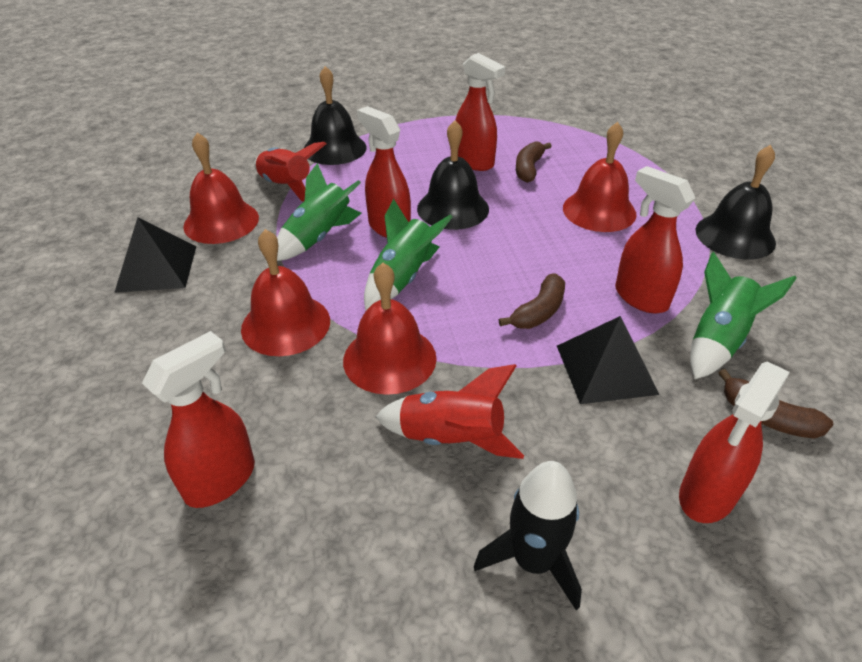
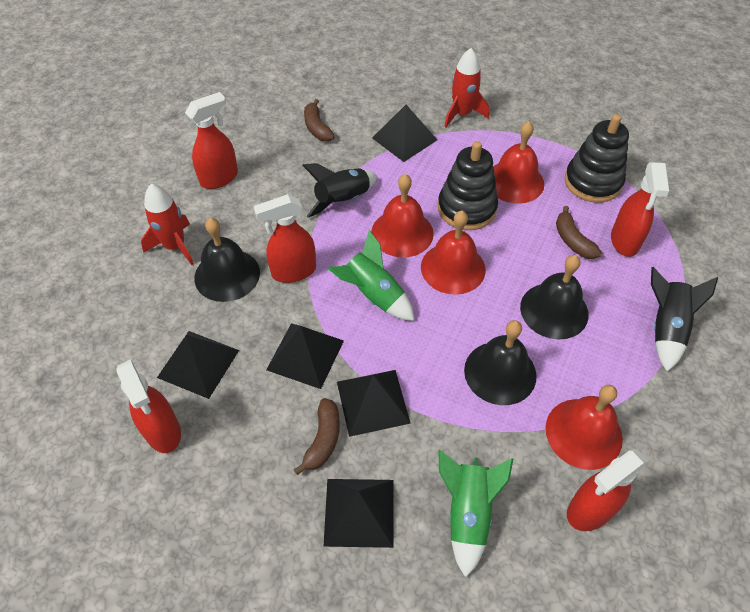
black pyramid: [114,217,196,293] [557,316,660,404] = 2 -> [157,331,239,399] [266,323,344,389] [323,479,393,548] [337,370,411,437] [372,105,437,162] = 5
black rocket: [474,461,582,610] = 1 -> [302,163,377,218] [651,267,718,371] = 2
black stacking toy: none = 0 -> [438,141,498,230] [564,114,629,203] = 2
green rocket: [277,163,361,261] [364,199,452,311] [690,252,797,379] = 3 -> [327,230,414,321] [439,450,513,578] = 2

